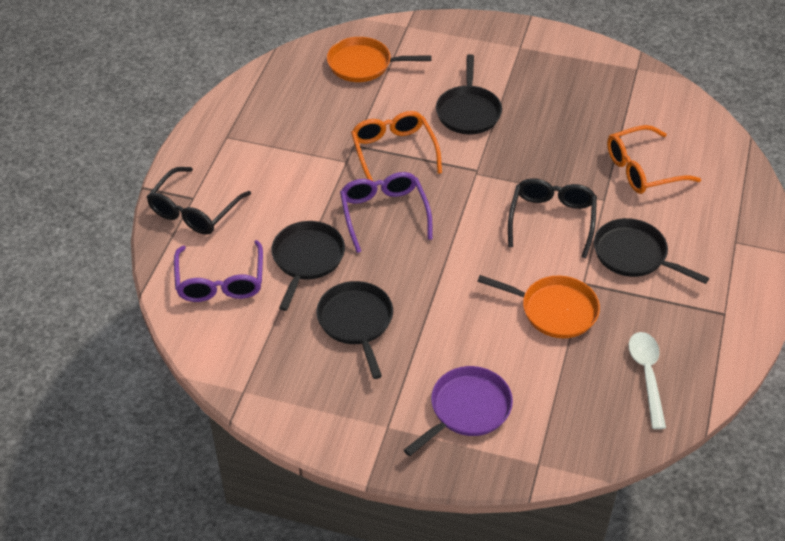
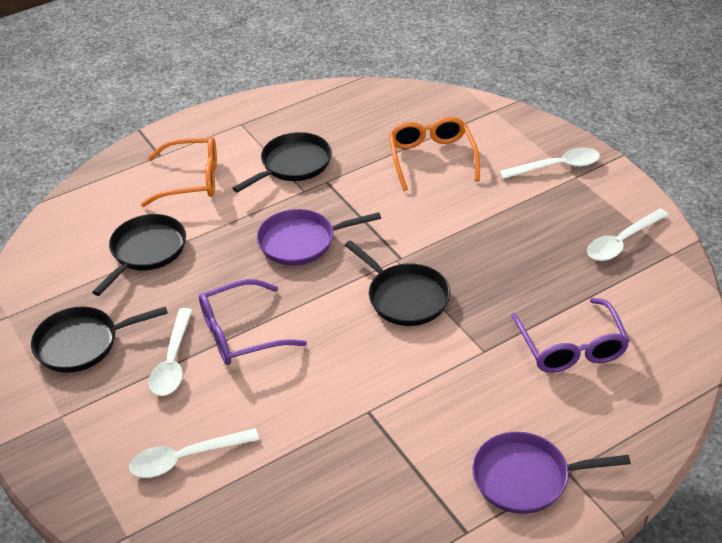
black glasses: [147,167,251,235] [508,178,597,258] = 2 -> none = 0
orange pan: [327,37,432,82] [477,275,600,338] = 2 -> none = 0
purple pan: [404,366,513,456] = 1 -> [257,209,381,265] [472,432,631,514] = 2
white spoon: [628,332,666,429] = 1 -> [129,428,259,478] [149,308,193,396] [500,147,600,179] [587,209,669,261] = 4

